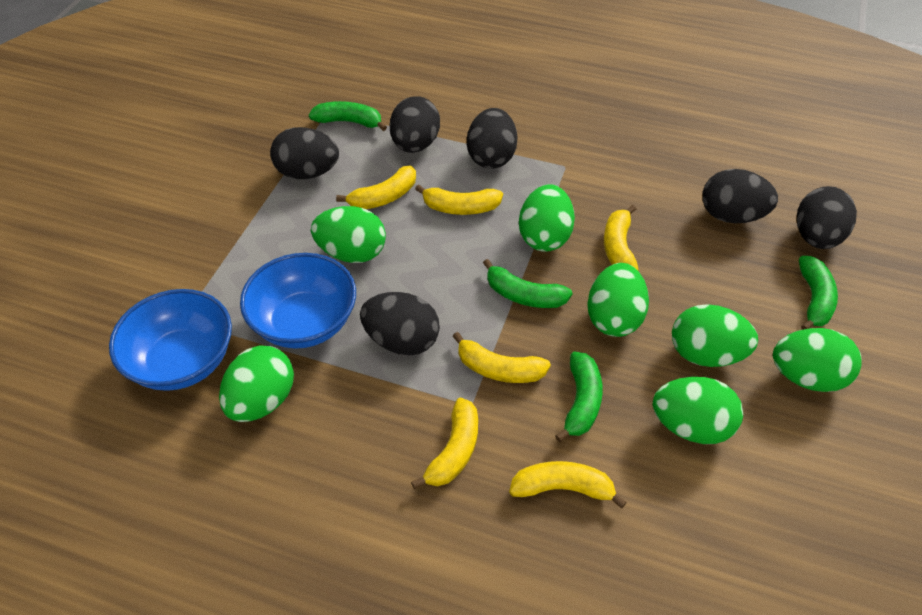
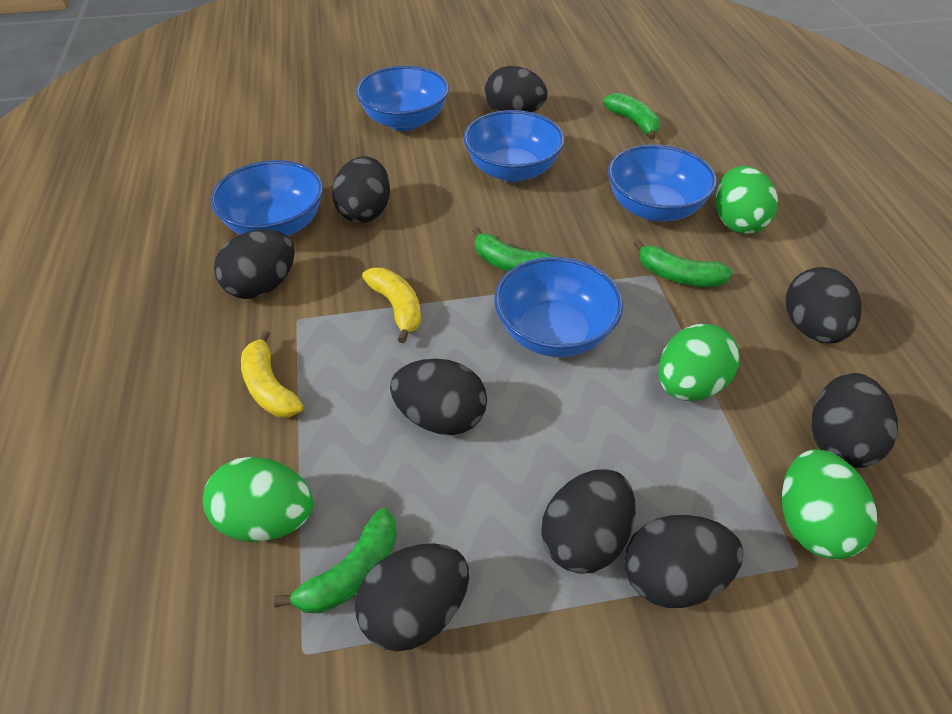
black egg: [270,127,339,179] [360,292,440,356] [390,96,440,153] [467,108,517,169] [702,169,778,223] [797,186,857,249] = 6 -> [214,230,295,299] [332,156,390,223] [355,543,469,651] [390,359,487,435] [485,66,548,112] [541,469,636,574] [624,515,743,608] [786,267,862,343] [811,373,898,468] = 9
blue bowl: [109,289,232,391] [240,253,356,349] = 2 -> [210,160,323,236] [356,66,449,131] [463,110,565,182] [494,257,623,357] [608,145,717,222] = 5
green egg: [219,345,294,422] [311,206,386,263] [519,184,575,252] [587,263,649,337] [653,377,743,444] [672,304,758,367] [773,328,862,392] = 7 -> [203,457,313,542] [659,324,740,401] [716,166,778,234] [782,449,877,559] = 4
yellow banana: [336,166,416,209] [411,398,478,489] [415,184,503,215] [453,332,551,383] [509,461,627,509] [604,205,639,271] = 6 -> [241,330,303,418] [362,268,421,343] = 2

